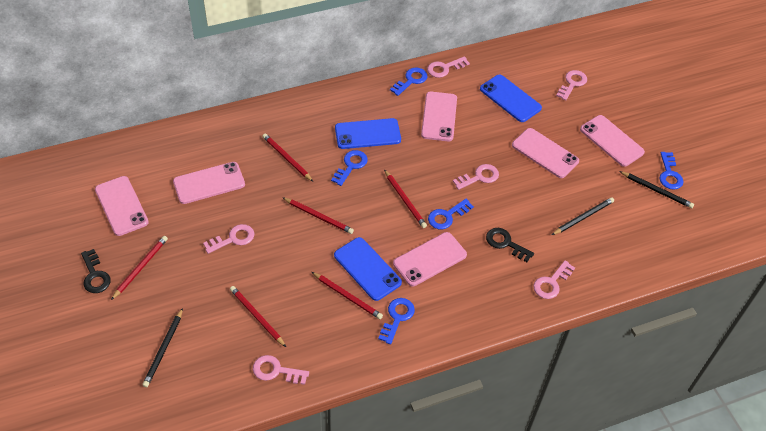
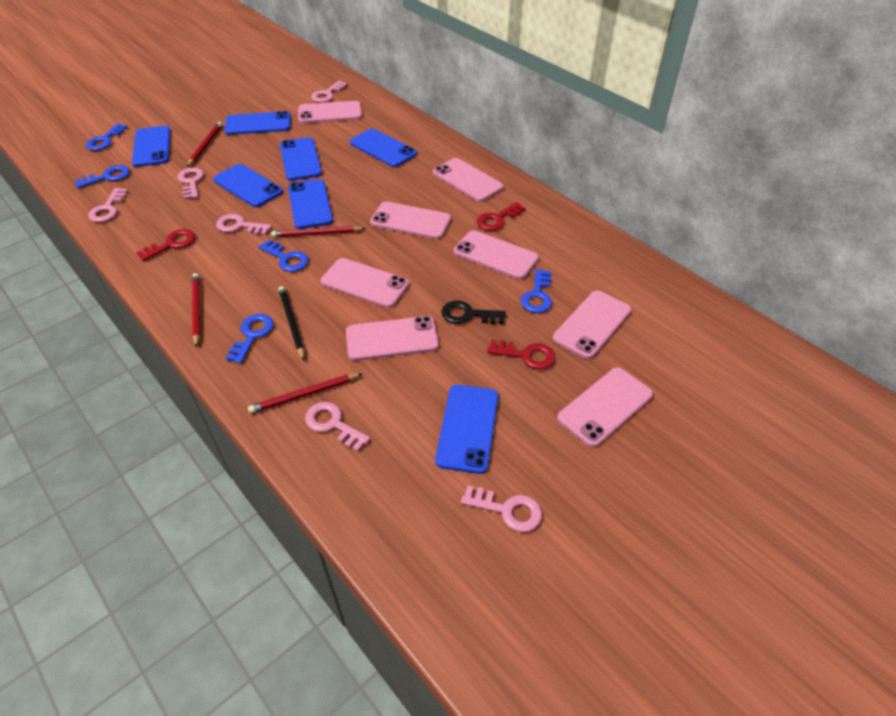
black key: [81,249,111,293] [486,228,534,262] = 2 -> [441,301,506,324] = 1
black pencil: [142,308,183,387] [552,197,614,235] [619,171,694,208] = 3 -> [278,286,304,360] = 1
blue phone: [334,237,402,301] [335,118,401,149] [480,75,542,122] = 3 -> [132,126,171,167] [213,164,283,207] [224,111,291,135] [280,137,322,181] [288,179,333,229] [350,129,417,167] [435,385,498,474] = 7
pink phone: [95,176,149,236] [173,162,245,204] [393,232,467,286] [421,92,457,141] [512,128,579,178] [580,115,645,167] = 6 -> [298,101,362,123] [321,258,409,308] [346,316,439,361] [370,201,451,239] [433,158,504,202] [454,230,539,279] [553,291,632,359] [557,367,653,447] = 8
red key: none = 0 -> [136,229,195,261] [477,202,526,231] [487,339,556,370] = 3
red pencil: [111,236,168,300] [230,286,286,347] [262,134,313,182] [282,197,354,234] [312,272,383,319] [384,170,427,228] = 6 -> [187,122,222,167] [192,273,200,347] [248,373,363,413] [271,226,366,237] = 4

